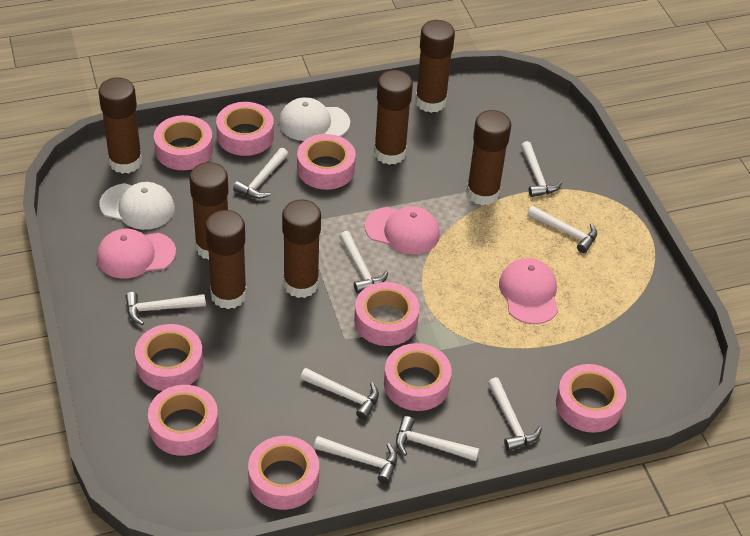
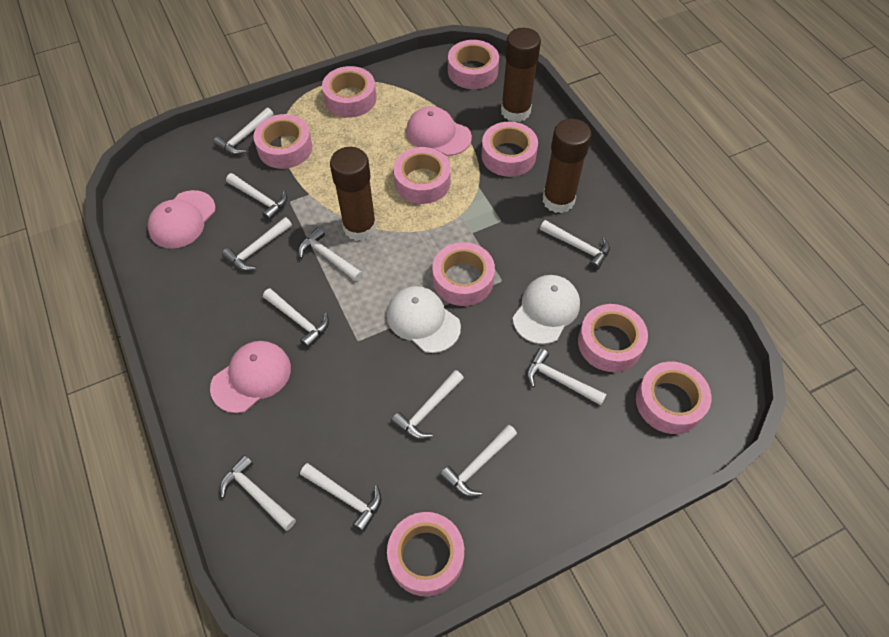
brown glue stick: [98,78,142,174] [189,162,229,260] [205,210,247,309] [282,199,321,298] [374,70,413,165] [415,20,455,113] [466,110,511,205] = 7 -> [330,147,376,241] [501,28,541,122] [543,119,592,213] = 3
white hammer: [126,292,206,325] [233,148,288,199] [300,368,379,420] [314,436,397,484] [339,231,388,293] [396,416,479,461] [488,377,542,451] [521,141,562,197] [527,206,597,253] = 9 -> [213,108,274,155] [220,455,296,531] [222,217,292,271] [226,173,287,221] [263,288,329,348] [298,227,363,281] [300,463,381,532] [391,370,464,439] [440,425,517,497] [527,348,607,405] [540,220,610,270] = 11

